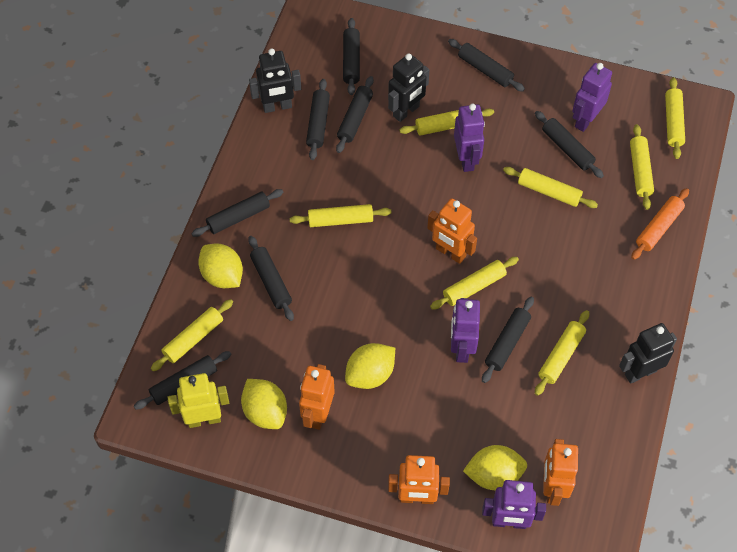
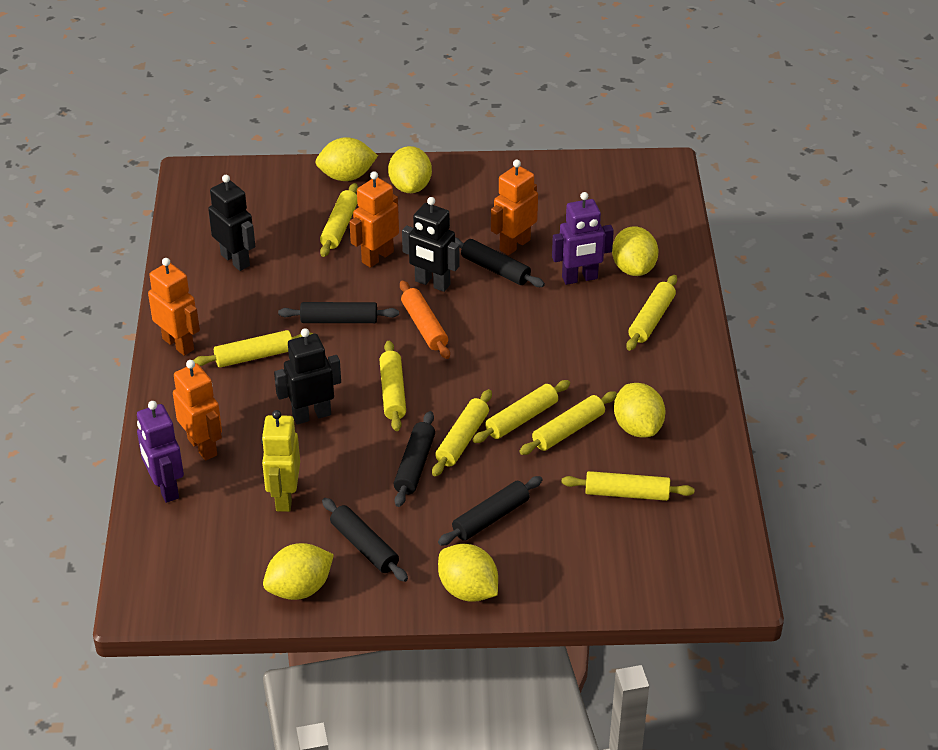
black rolling pin: [134,351,231,410] [191,189,284,237] [248,236,294,321] [306,79,330,160] [336,76,374,153] [343,18,360,95] [448,39,525,92] [482,297,534,383] [535,111,604,178] = 9 -> [278,302,399,323] [322,498,408,582] [394,411,435,507] [438,476,543,546] [455,237,545,287] = 5
purple robot: [451,298,480,363] [454,104,485,172] [482,480,546,529] [572,63,612,132] = 4 -> [137,401,184,503] [552,192,614,285] = 2
yellow lemon: [198,244,243,288] [241,379,287,429] [345,343,395,389] [463,445,527,490] = 4 -> [263,543,334,600] [315,137,378,181] [388,146,432,193] [438,544,498,602] [612,226,658,276] [614,383,665,438] = 6

